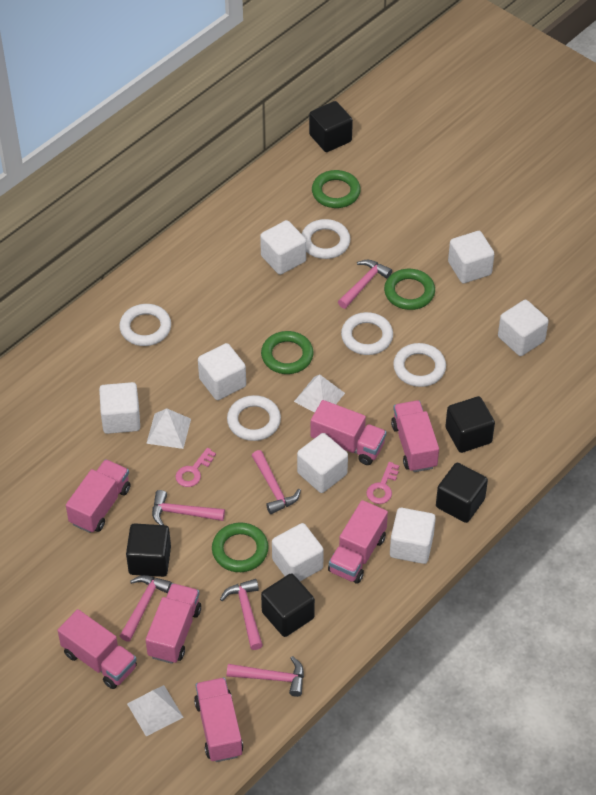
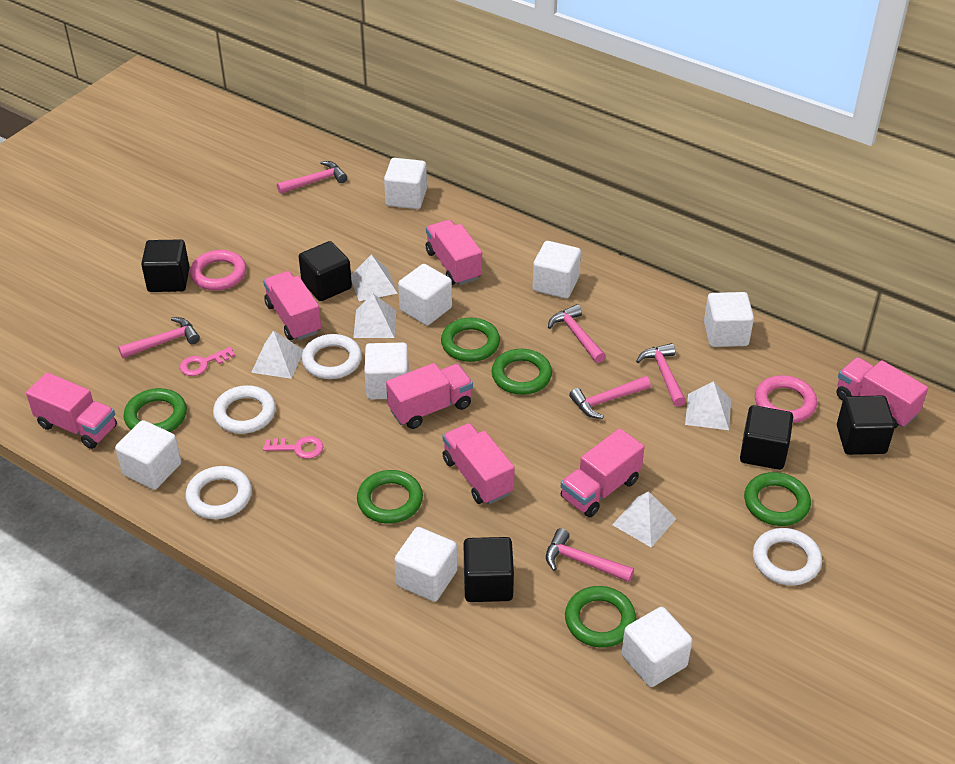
green ring: [212,523,269,572] [261,331,314,374] [312,170,361,208] [384,269,435,310] = 4 -> [124,388,187,432] [357,470,423,524] [441,317,500,362] [492,349,552,395] [565,586,636,648] [744,472,811,526] = 6
pink ring: none = 0 -> [190,250,246,290] [755,375,817,423] = 2
white pyramid: [127,685,184,737] [146,408,191,449] [294,375,345,413] = 3 -> [251,330,303,379] [351,254,397,301] [353,294,396,338] [612,491,677,548] [685,381,731,430] = 5
white ring: [119,304,171,346] [227,395,281,441] [302,219,350,259] [341,312,393,355] [393,343,446,387] = 5 -> [185,466,252,519] [213,385,276,434] [302,334,362,379] [753,528,822,586] = 4

